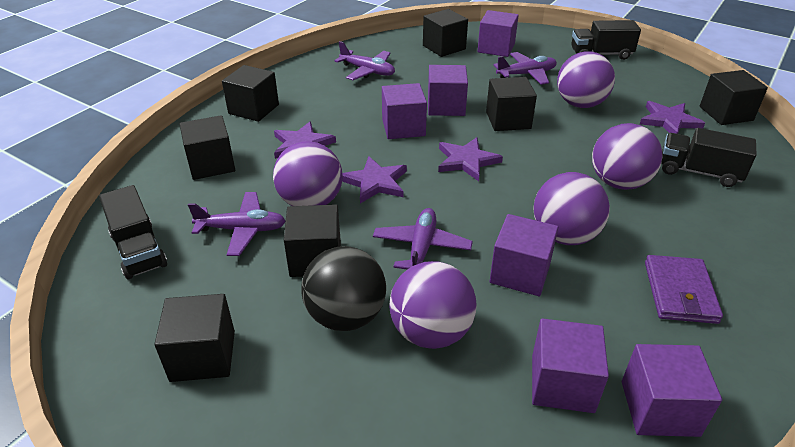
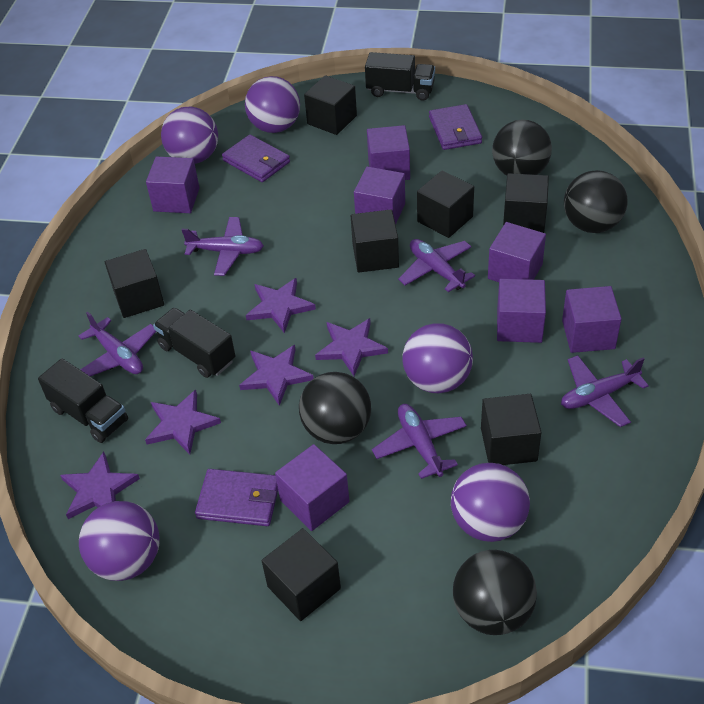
black ball: [301,246,386,331] = 1 -> [299,372,371,444] [453,550,537,635] [492,120,552,175] [564,170,627,233] = 4
purple cube: [382,83,427,139] [428,65,468,116] [478,10,519,57] [490,214,558,296] [532,318,609,413] [622,344,722,437] = 6 -> [146,156,200,213] [275,444,350,531] [354,166,405,225] [367,125,410,180] [488,222,546,282] [497,279,546,343] [562,286,622,353] = 7
purple plane: [188,192,286,256] [334,41,395,80] [373,208,473,269] [494,52,557,85] = 4 -> [79,312,156,376] [182,217,264,276] [372,404,467,479] [398,239,475,292] [561,355,649,427] = 5
purple star: [274,121,336,159] [342,156,407,203] [438,137,503,181] [640,101,705,134] = 4 -> [60,452,140,519] [145,390,221,455] [239,345,314,406] [246,278,316,333] [315,318,388,376] = 5
purple wallet: [645,255,723,324] = 1 -> [195,469,278,526] [222,135,290,182] [429,104,482,150] = 3

